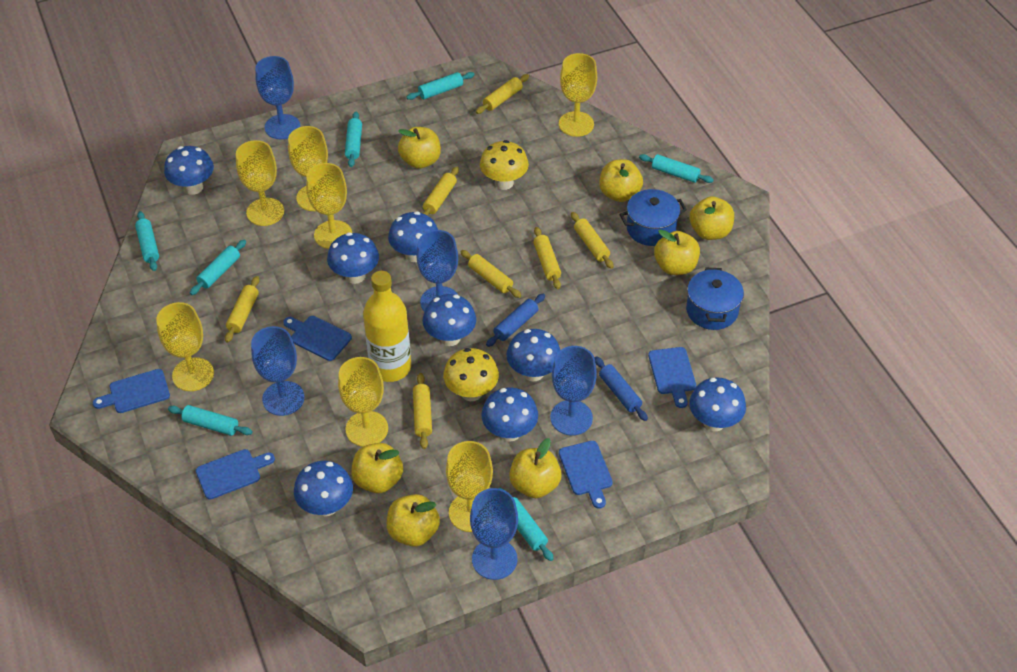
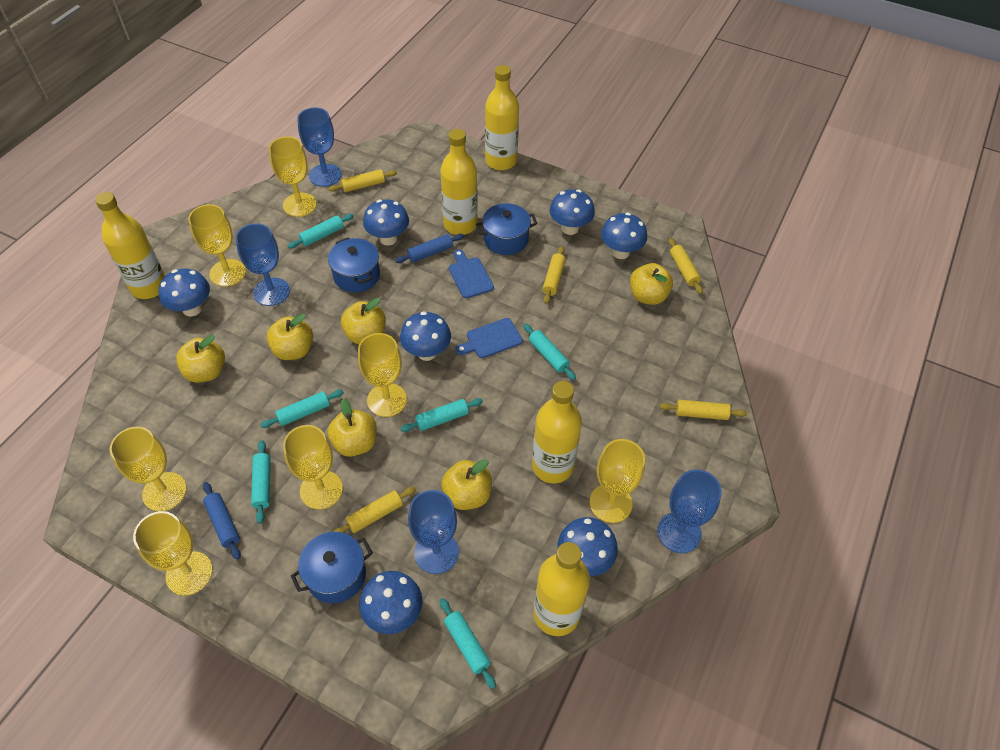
blue cutting board: [93,369,170,413] [196,449,275,499] [283,316,352,361] [559,441,613,509] [648,347,696,408] = 5 -> [449,249,494,298] [455,318,523,358] = 2
blue goblet: [251,326,305,416] [255,56,300,139] [417,230,458,312] [470,488,518,580] [550,346,597,435] = 5 -> [235,223,290,306] [297,107,342,187] [408,490,459,574] [657,469,722,553] = 4
blue mushroom: [164,146,214,195] [294,461,353,516] [327,232,379,284] [388,211,438,262] [423,294,476,346] [482,387,538,442] [506,329,560,381] [689,378,746,431] = 8 -> [159,268,210,317] [359,571,423,634] [363,199,409,245] [400,311,451,361] [550,189,595,235] [557,517,618,576] [601,212,647,259] = 7
blue pot: [620,189,687,246] [686,268,744,330] = 2 -> [291,532,373,603] [328,237,380,292] [476,203,538,255] = 3
turquoise rolling pin: [135,211,159,271] [168,405,252,436] [190,240,246,295] [345,111,362,167] [407,72,475,100] [498,488,554,561] [639,154,714,183] = 7 -> [251,440,270,524] [260,390,344,428] [288,214,354,248] [400,398,483,432] [440,598,496,689] [523,323,576,380] = 6
yellow apple: [351,443,403,493] [387,494,440,547] [398,127,441,169] [509,438,562,498] [599,159,643,202] [654,230,700,275] [689,196,734,240] = 7 -> [176,335,225,382] [267,313,313,360] [327,398,377,457] [341,297,386,344] [441,459,492,510] [630,263,673,305] = 6
yellow bottle: [363,271,411,382] = 1 -> [95,192,165,299] [440,129,478,235] [485,65,519,170] [532,381,582,483] [533,542,590,636] = 5
yellow mushroom: [443,348,499,401] [480,140,529,190] = 2 -> none = 0
yellow rolling pin: [225,276,259,343] [413,373,432,449] [423,167,459,216] [461,250,521,298] [476,74,529,114] [534,227,561,289] [571,212,614,269] = 7 -> [328,169,397,192] [333,487,416,533] [542,246,566,304] [659,400,747,420] [668,238,703,294] = 5

